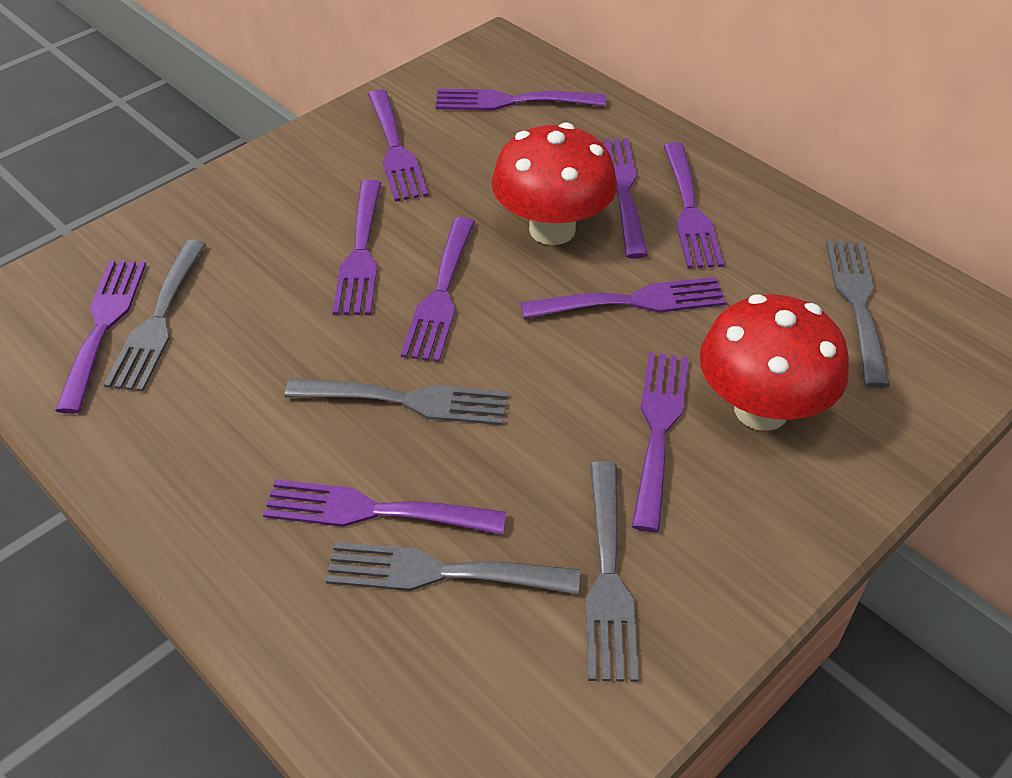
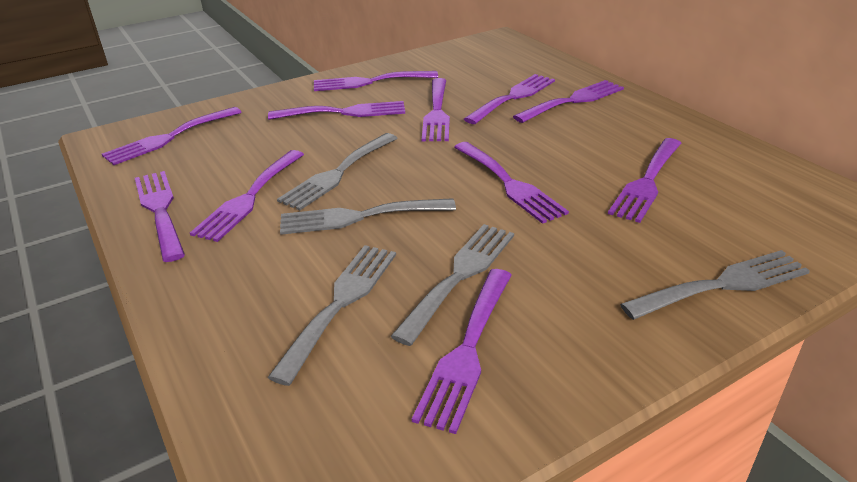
purple fork: [55,261,146,414] [263,479,506,535] [332,180,381,315] [368,89,428,201] [401,217,475,362] [435,89,606,111] [520,277,727,319] [598,138,648,259] [632,352,689,532] [664,142,724,269] = 10 -> [102,107,242,165] [135,171,185,262] [190,150,304,242] [268,101,405,120] [314,71,438,91] [412,269,512,434] [422,78,450,141] [454,142,569,224] [464,74,555,124] [513,80,624,123] [608,138,681,223] = 11
red mushroom: [491,123,617,245] [700,294,849,431] = 2 -> none = 0

